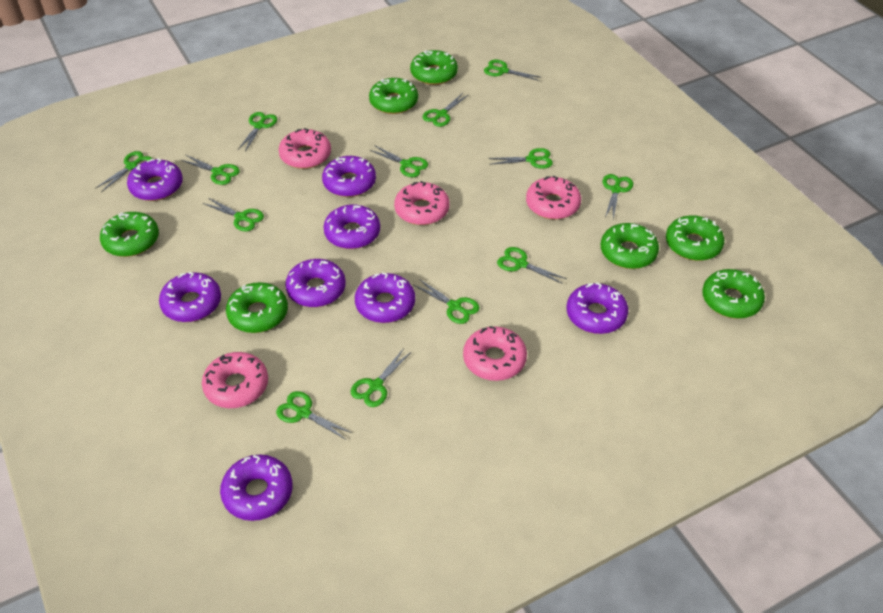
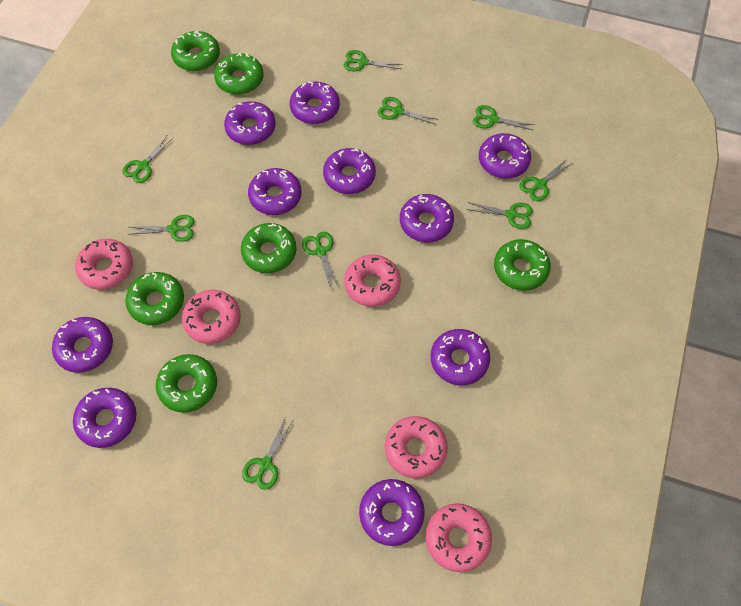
green donut: [100,212,159,257] [226,282,288,333] [369,78,418,114] [410,50,458,85] [601,223,659,269] [666,215,724,261] [702,269,765,319] = 7 -> [125,272,184,325] [156,354,217,413] [171,30,220,71] [214,53,264,95] [241,223,297,273] [494,239,551,291] = 6
green scissors: [95,151,152,192] [181,155,240,185] [203,198,264,231] [238,112,277,152] [276,391,352,440] [351,348,411,407] [370,145,428,177] [414,279,480,324] [422,93,468,127] [484,60,542,81] [488,148,553,169] [497,247,567,284] [603,174,633,219] = 13 -> [122,136,173,183] [128,215,194,242] [242,416,293,490] [302,232,339,288] [344,50,403,71] [378,97,439,124] [467,202,533,229] [473,105,534,130] [520,159,573,201] = 9
purple donut: [127,158,183,201] [159,272,221,322] [220,454,293,521] [285,259,346,307] [322,156,376,197] [324,204,380,249] [355,272,415,323] [567,282,628,334] = 8 -> [52,317,113,373] [73,388,136,448] [224,101,276,145] [248,168,302,215] [290,81,340,124] [323,148,376,194] [359,479,425,546] [400,194,454,242] [430,329,490,385] [479,133,531,179] = 10

